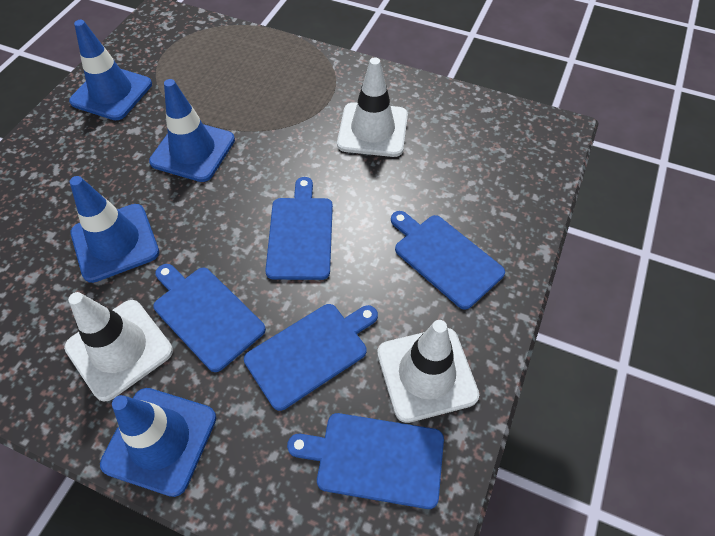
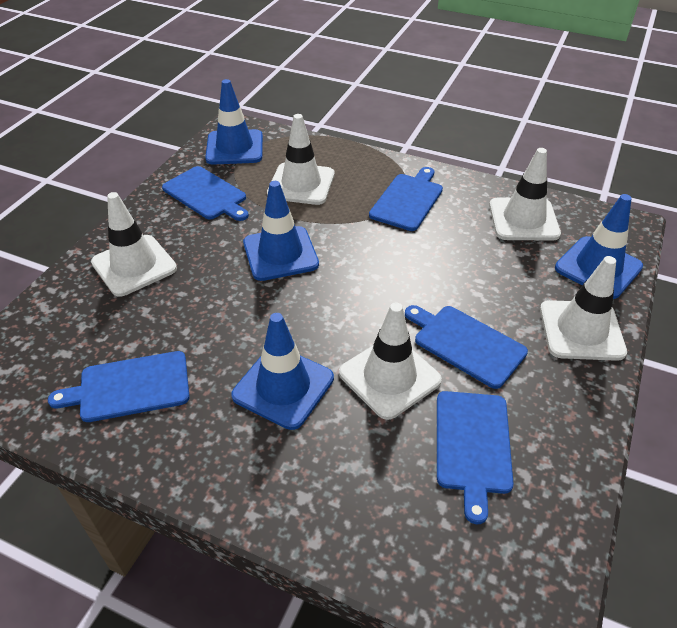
white traffic cone: [64,292,173,402] [337,57,408,157] [377,320,479,423] = 3 -> [91,192,177,297] [267,114,335,205] [339,302,442,420] [489,148,561,241] [540,256,627,361] = 5

